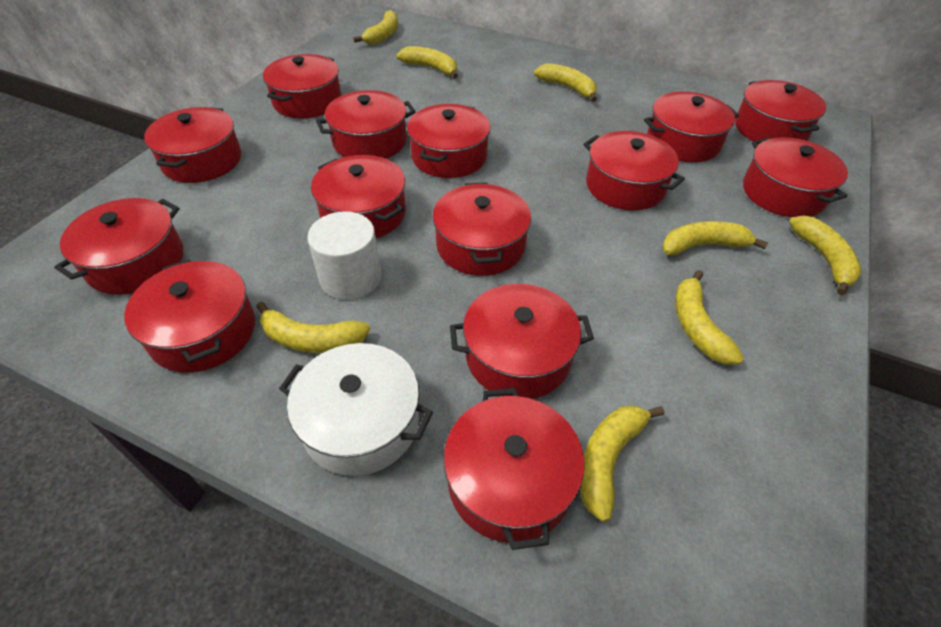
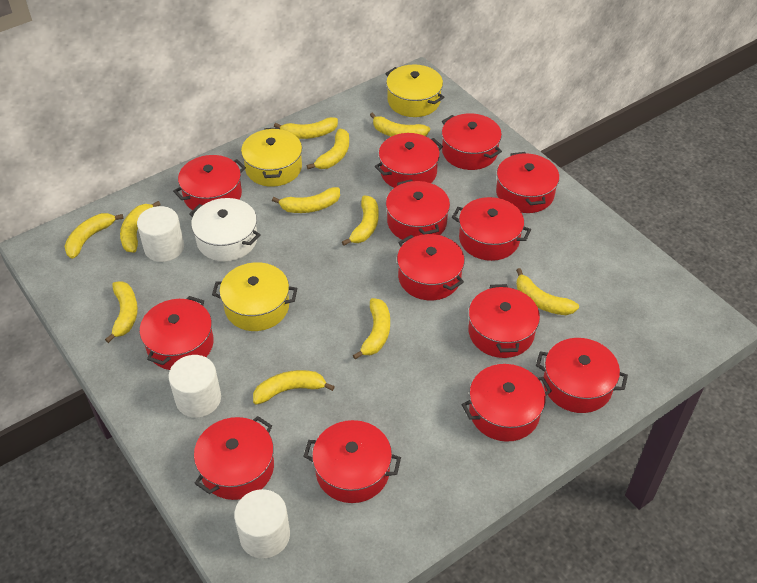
red pot: [54,198,183,295] [124,259,255,372] [144,107,241,183] [263,54,341,119] [311,155,406,238] [316,90,416,159] [407,104,490,178] [433,182,531,276] [444,388,584,550] [450,284,594,399] [584,131,685,210] [644,92,739,162] [735,80,826,141] [743,137,848,218] = 14 -> [140,296,214,370] [173,155,246,210] [194,416,274,500] [303,420,401,503] [375,133,443,188] [386,179,450,240] [397,234,465,300] [442,113,502,170] [452,197,531,261] [462,364,552,442] [469,284,540,358] [496,152,559,213] [536,338,628,413] = 13
white cylinder: [307,211,381,300] = 1 -> [137,206,184,262] [168,355,221,418] [234,489,290,559] = 3
yellow banana: [256,301,370,353] [353,10,398,45] [396,46,458,78] [534,63,597,102] [580,405,665,522] [662,221,768,255] [675,270,744,365] [789,215,862,295] = 8 -> [65,213,124,259] [105,281,138,343] [120,201,161,253] [253,370,335,405] [272,187,340,213] [274,117,338,139] [307,129,349,169] [342,196,379,246] [353,298,390,359] [370,112,430,137] [516,268,579,315] = 11
yellow pot: none = 0 -> [212,262,297,331] [241,127,302,187] [385,64,444,117] = 3

